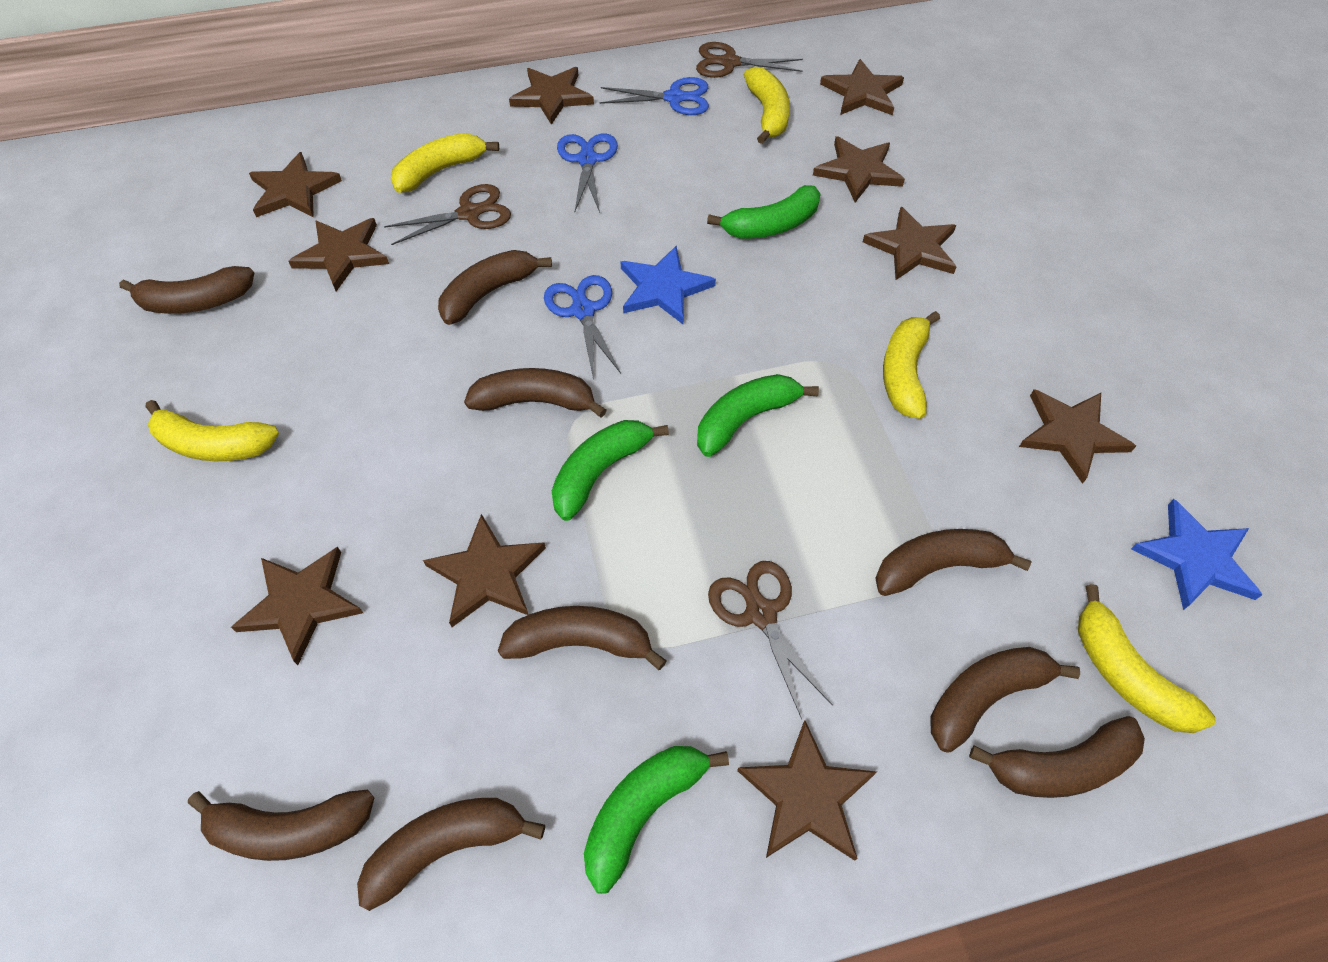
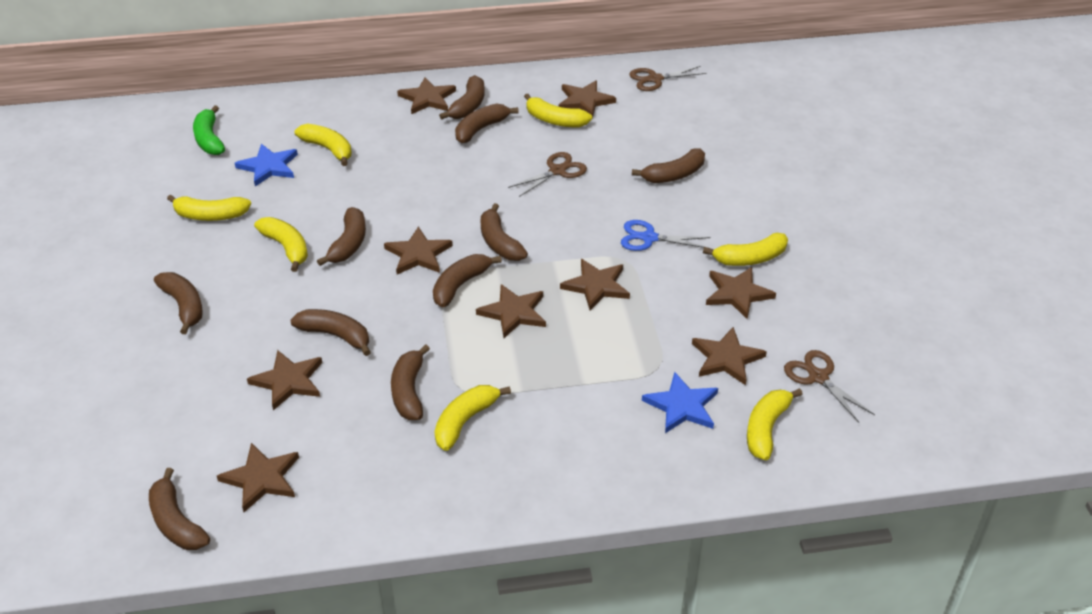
blue scissors: [544,275,621,376] [557,133,618,212] [600,77,709,115] = 3 -> [621,220,711,251] = 1
brown banana: [119,266,254,314] [188,790,374,861] [357,798,545,911] [438,250,552,325] [464,368,607,418] [498,606,667,670] [875,529,1032,596] [930,647,1080,753] [969,716,1145,798] = 9 -> [149,468,210,550] [154,272,203,334] [290,309,371,356] [317,207,366,266] [391,344,430,420] [433,254,502,307] [439,75,485,120] [455,103,519,143] [481,203,528,261] [632,148,705,183] = 10
brown star: [231,547,363,665] [249,152,342,218] [288,218,389,291] [423,514,546,627] [509,67,594,125] [737,720,876,861] [813,136,905,202] [820,59,904,115] [863,207,956,280] [1019,389,1136,484] = 10 -> [217,443,299,512] [247,350,322,410] [384,227,453,274] [397,77,456,114] [476,284,546,338] [559,80,616,118] [560,259,630,311] [692,327,767,385] [706,267,776,319] = 9
green banana: [552,420,669,521] [584,746,729,894] [697,374,819,457] [707,185,820,239] = 4 -> [193,105,225,155] = 1
yellow banana: [146,400,279,461] [391,133,499,193] [744,67,790,144] [883,311,940,419] [1078,584,1216,733] = 5 -> [167,194,251,221] [254,217,308,272] [295,124,352,166] [434,385,511,451] [524,94,592,127] [703,233,788,266] [747,388,803,460] = 7

